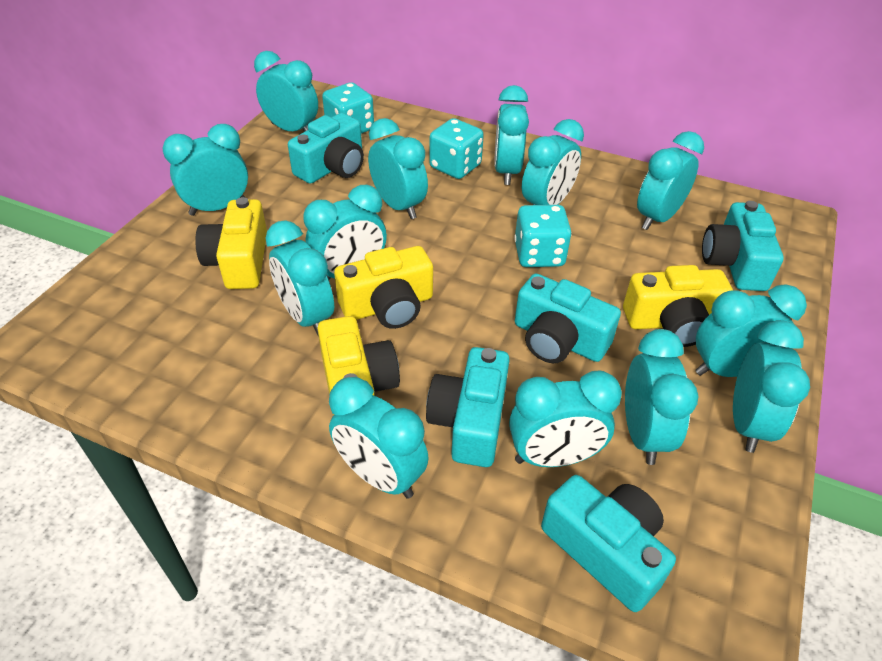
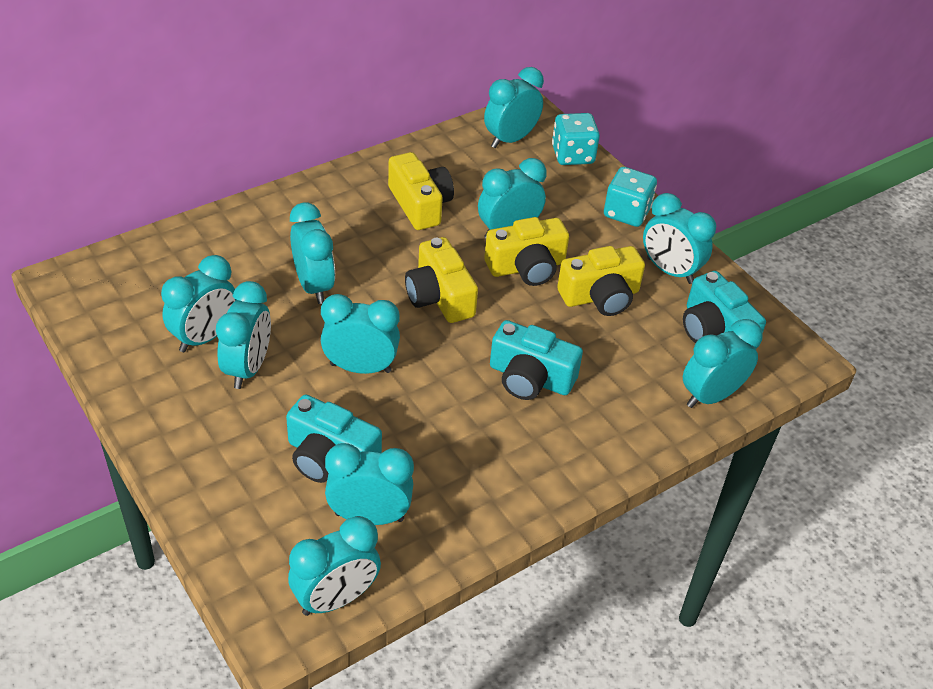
turquoise camera: [288,113,364,184] [426,347,510,467] [515,274,621,363] [541,475,676,612] [702,201,784,291] = 5 -> [286,394,382,483] [490,320,583,400] [683,271,766,349] = 3
turquoise clock: [162,124,248,216] [254,51,318,132] [265,220,334,336] [304,185,387,280] [329,377,429,499] [368,118,428,219] [494,85,529,185] [509,371,622,467] [522,119,584,205] [625,329,698,465] [637,131,704,230] [695,284,807,377] [733,320,810,453] = 13 -> [161,255,237,352] [216,281,271,389] [288,516,381,616] [290,202,335,304] [321,294,400,374] [325,443,414,525] [478,158,546,238] [484,67,544,148] [643,193,716,284] [683,319,763,408] = 10
turquoise dice: [322,82,374,134] [429,118,484,179] [514,205,572,267] = 3 -> [552,113,600,165] [604,167,657,227] = 2

